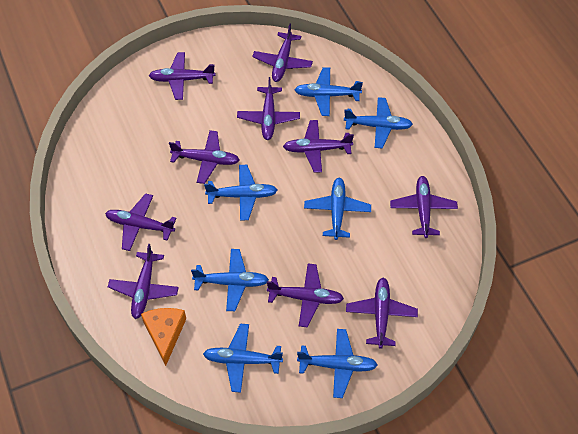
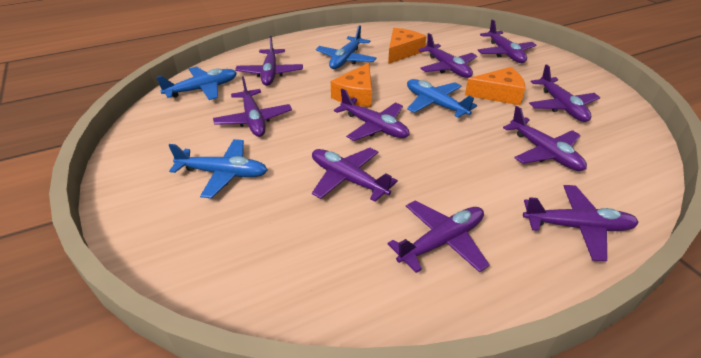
blue plane: [191,249,269,311] [203,324,283,393] [204,165,278,221] [295,67,363,116] [297,329,378,398] [304,178,371,240] [344,97,413,149] = 7 -> [156,67,237,100] [169,139,268,199] [316,25,377,69] [407,79,477,118] = 4
orange cheese: [141,308,186,366] = 1 -> [331,63,372,107] [388,28,426,64] [465,67,525,105] = 3

